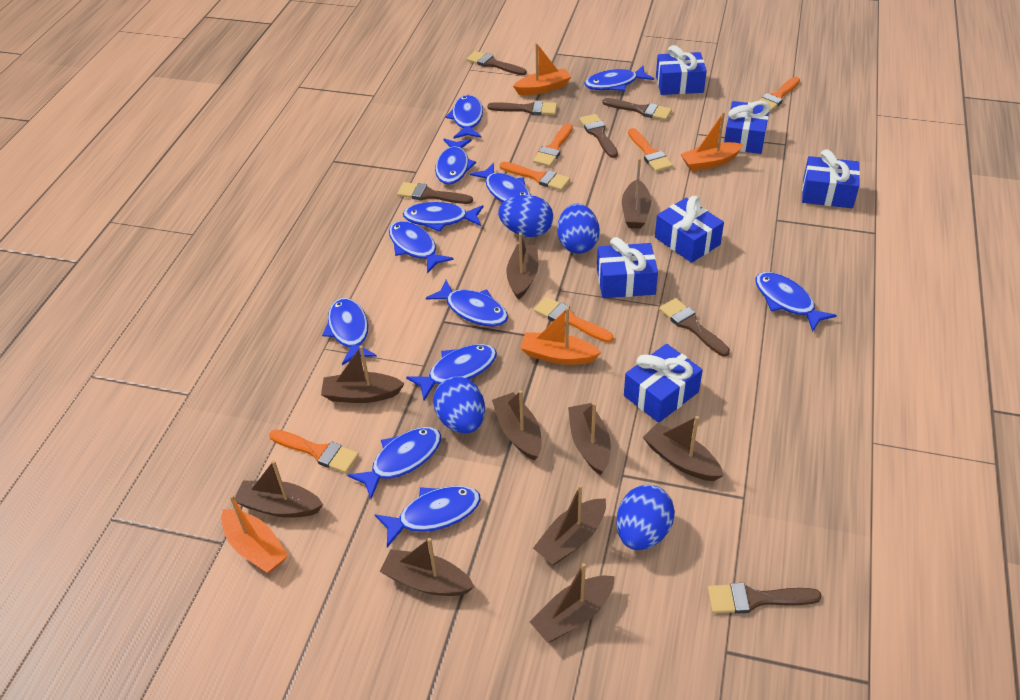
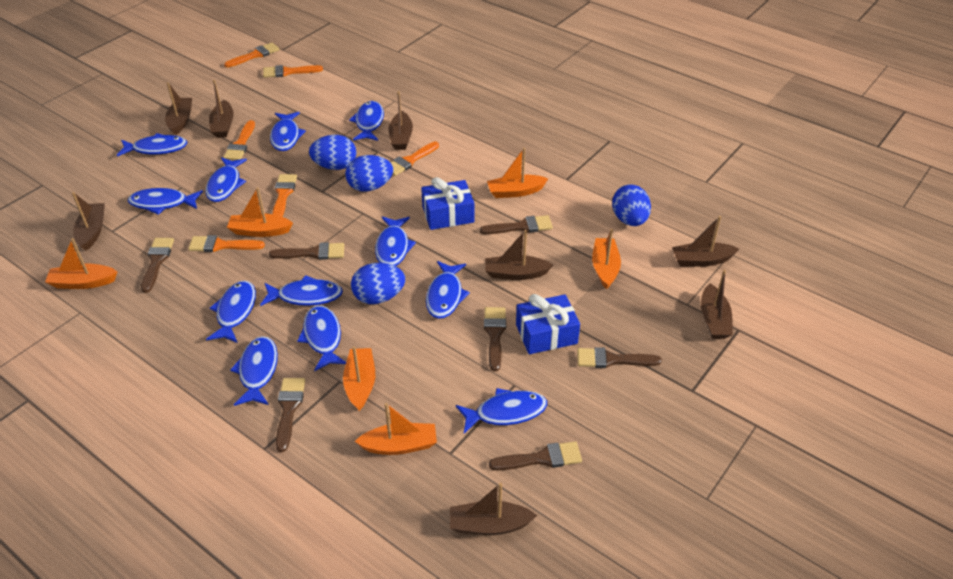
blue gift: [597,237,658,298] [624,344,703,423] [655,196,724,263] [656,45,707,95] [724,101,770,154] [802,149,860,208] = 6 -> [421,177,474,230] [516,294,580,354] = 2
brown boat: [234,460,323,518] [321,345,405,403] [380,538,475,596] [492,390,542,461] [506,233,538,300] [530,563,615,643] [533,485,606,565] [568,403,611,475] [622,158,651,229] [643,416,724,481] = 10 -> [72,192,105,251] [165,82,192,135] [209,80,234,138] [389,91,413,150] [450,483,537,535] [485,230,553,280] [672,216,739,267] [701,270,733,339] = 8
orange boat: [221,495,289,573] [513,43,571,95] [520,307,601,365] [680,112,744,171] = 4 -> [45,238,117,289] [227,188,293,237] [343,346,375,411] [355,403,437,455] [487,148,548,198] [592,229,621,289] = 6

